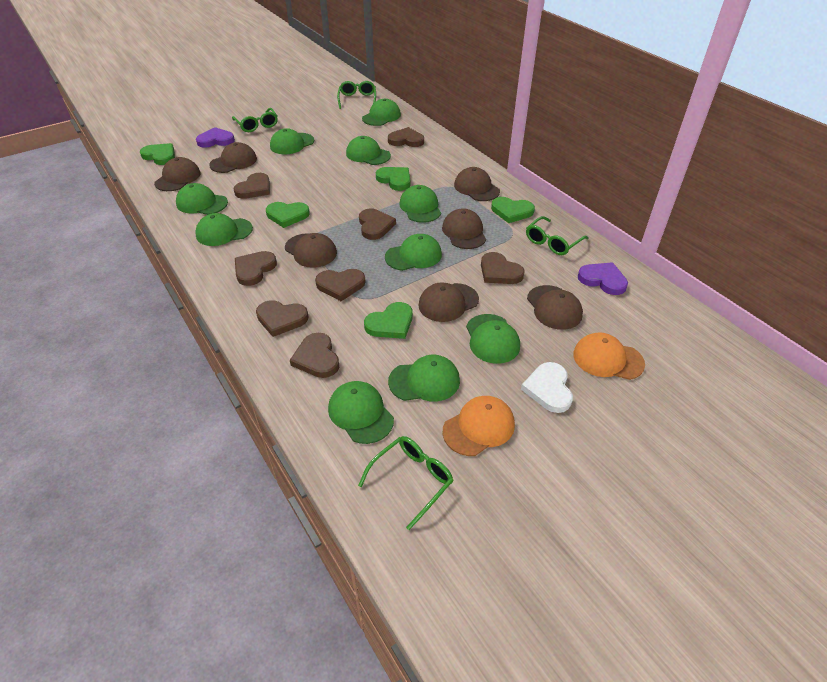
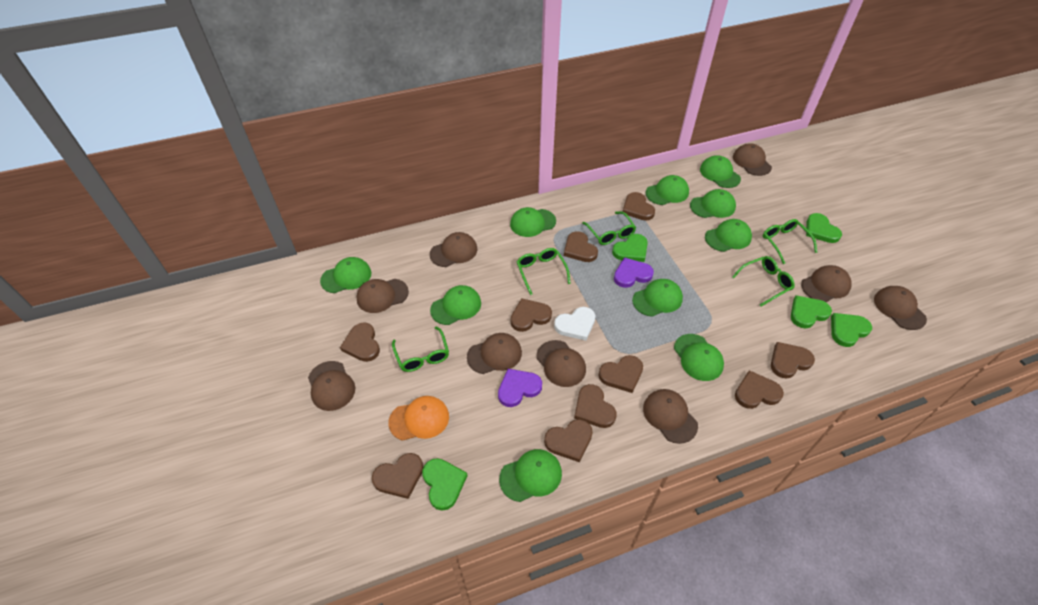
brown cap: [154,157,201,191] [209,142,257,173] [285,233,337,268] [418,282,479,322] [442,208,486,249] [454,167,500,201] [527,285,583,330] = 7 -> [308,361,355,411] [356,279,409,313] [430,232,477,267] [467,333,522,374] [536,340,586,387] [643,389,698,444] [733,143,772,176] [801,265,852,302] [874,286,927,330] = 9
brown heart: [234,173,270,199] [235,251,277,286] [256,300,309,337] [290,333,339,378] [315,269,365,301] [359,209,396,240] [388,127,424,147] [481,252,525,284] = 8 -> [340,322,380,362] [372,453,423,499] [511,298,552,332] [544,419,593,462] [564,231,598,262] [574,384,617,428] [599,355,643,393] [623,192,655,220] [735,370,784,409] [771,342,815,379] = 10
green glasses: [232,108,278,132] [337,81,376,109] [358,436,454,530] [526,216,589,255] = 4 -> [392,327,449,372] [517,248,571,295] [582,211,636,245] [732,256,795,306] [763,219,817,264] = 5
orange cap: [443,396,515,456] [573,332,645,380] = 2 -> [388,396,449,441] = 1

